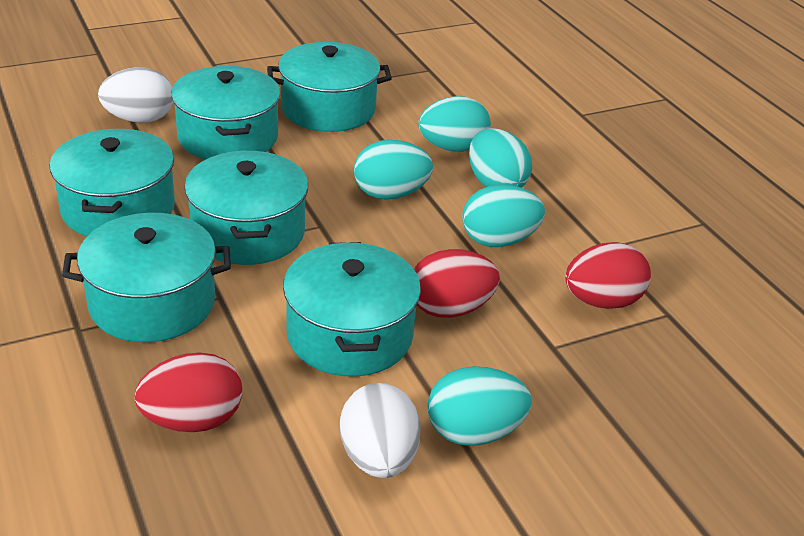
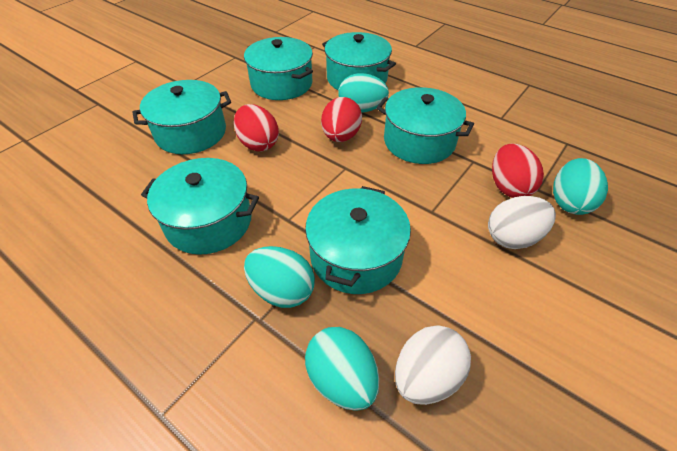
turquoise egg: [354,140,433,200] [418,96,491,152] [428,366,532,446] [462,184,545,247] [469,128,532,188] = 5 -> [244,246,315,308] [305,327,379,411] [338,73,389,113] [553,158,608,215] = 4

